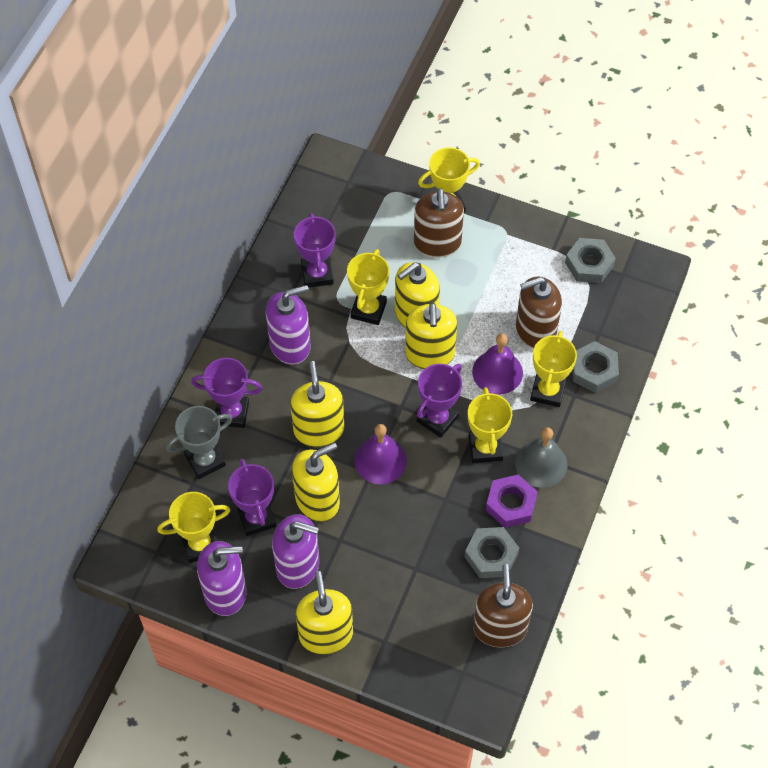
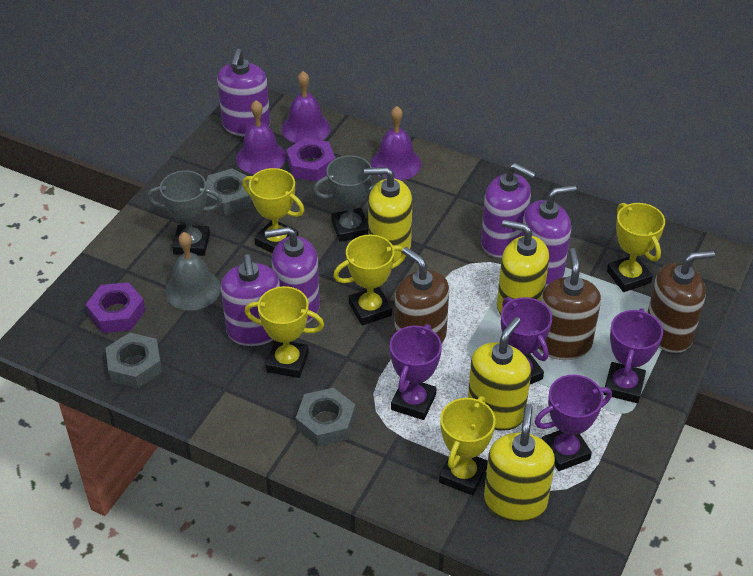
grey trophy: [166,406,232,479] = 1 -> [148,170,222,256] [313,155,386,242] = 2
purple bell: [355,424,407,484] [472,333,523,395] = 2 -> [236,100,286,174] [282,71,331,143] [371,106,421,181] = 3
purple nut: [486,475,538,528] = 1 -> [86,282,146,333] [286,138,335,182] = 2
purple soap dispenser: [197,541,247,616] [266,285,311,364] [272,514,319,589] = 3 -> [217,49,270,136] [221,254,280,346] [265,227,320,323] [481,163,536,258] [521,185,577,286] = 5
yellow soap dispenser: [291,361,344,447] [292,442,340,522] [296,571,353,655] [395,262,440,328] [405,303,457,369] = 5 -> [364,167,412,263] [468,317,531,431] [484,404,555,522] [497,220,549,315] = 4

